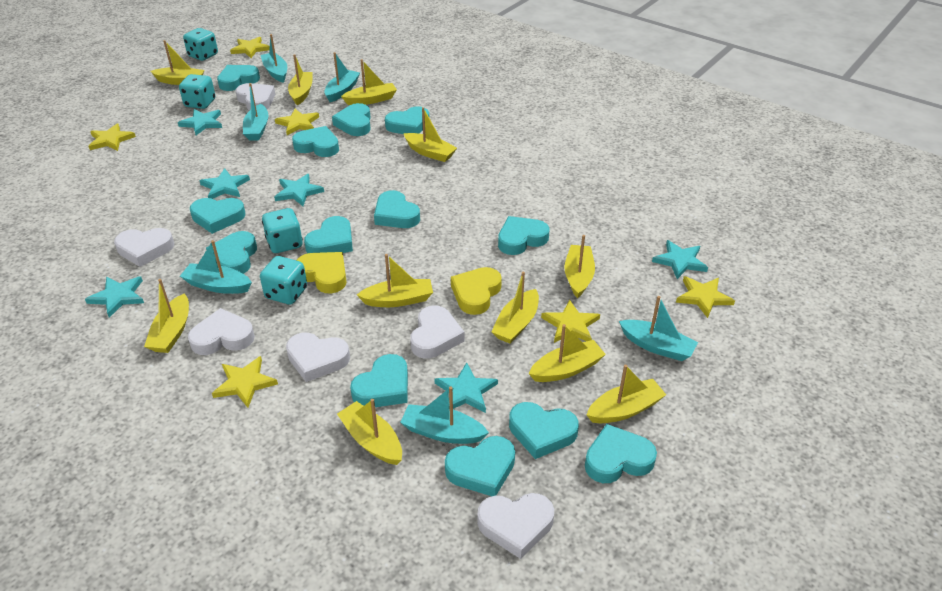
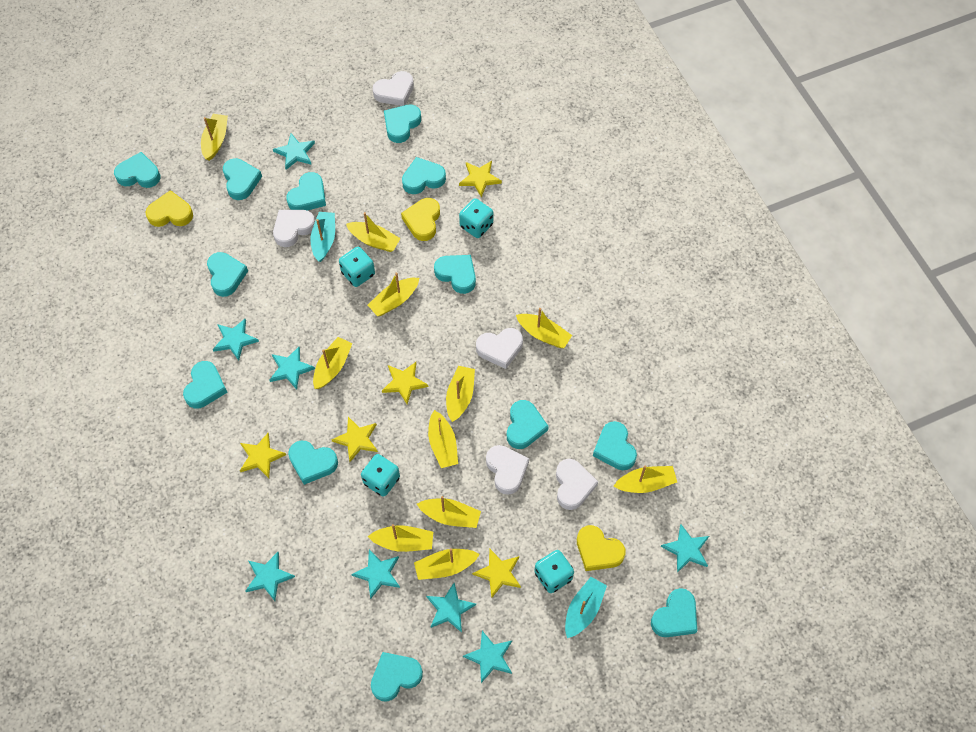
turquoise boat: [180,240,252,294] [243,83,268,141] [261,34,287,83] [325,52,360,102] [400,386,489,444] [619,296,698,361] = 6 -> [310,212,335,262] [565,577,607,638] = 2
turquoise star: [85,276,144,318] [178,109,222,135] [200,168,250,199] [274,174,324,206] [434,362,498,413] [652,240,708,279] = 6 -> [213,319,259,361] [246,552,295,601] [270,347,315,390] [273,133,315,170] [351,549,400,599] [426,583,476,633] [463,631,512,683] [661,524,709,573] = 8
white heart: [114,228,174,267] [188,308,255,355] [235,83,276,111] [286,333,350,382] [410,306,465,359] [477,493,554,559] = 6 -> [273,210,315,247] [373,71,414,106] [476,328,523,369] [486,445,529,495] [556,459,598,510] = 5
yellow heart: [296,252,347,293] [451,267,502,315] = 2 -> [146,190,193,227] [401,198,440,241] [577,525,626,571] = 3
yellow star: [88,123,136,151] [212,356,278,408] [230,37,270,58] [275,109,319,135] [541,300,600,343] [676,276,735,318] = 6 -> [240,433,286,478] [332,417,378,462] [382,362,428,404] [459,161,502,197] [472,549,521,598] = 5

